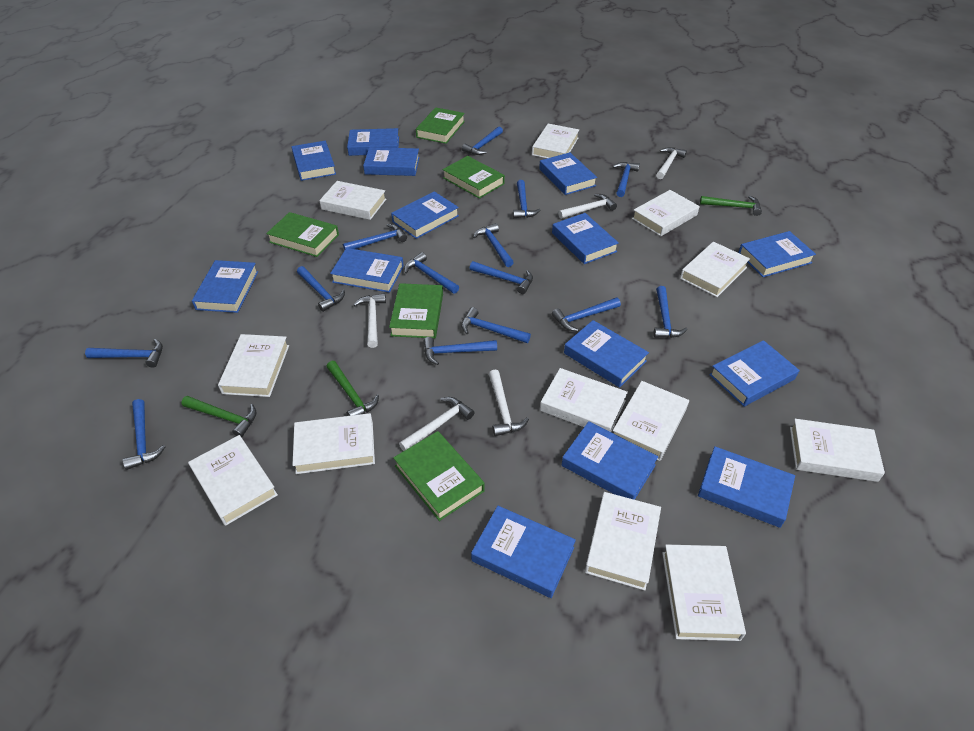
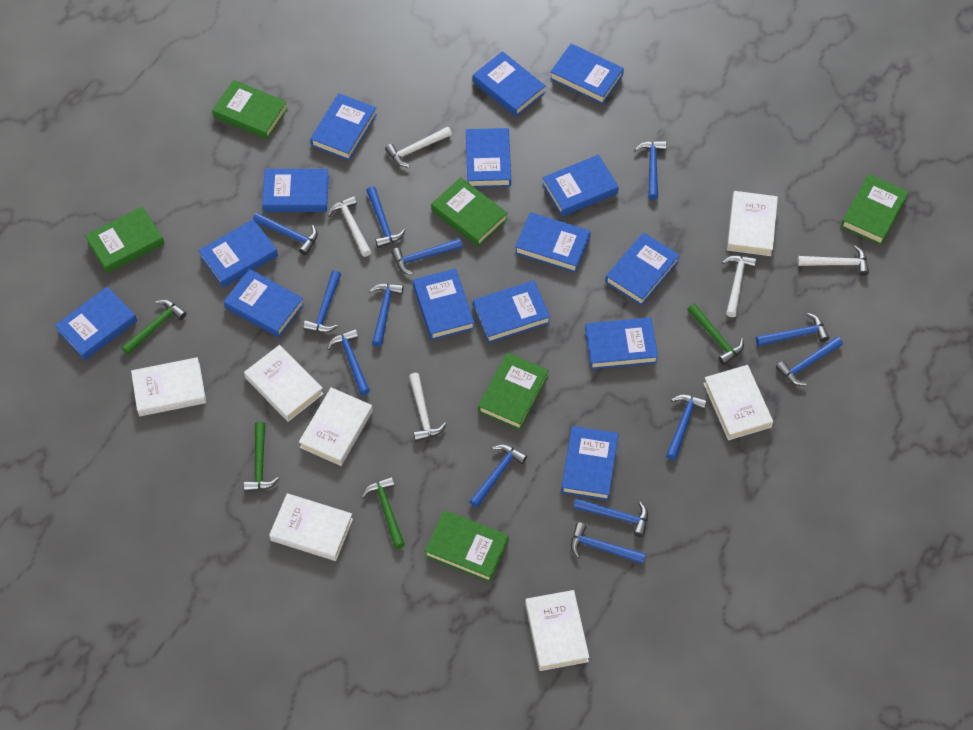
blue book: [192,260,258,313] [291,141,336,181] [330,248,404,293] [347,128,399,156] [363,147,420,176] [391,191,459,239] [471,506,576,598] [539,152,597,195] [552,213,619,264] [562,421,658,500] [564,320,649,388] [698,447,795,528] [709,340,800,407] [738,231,816,277] = 14 -> [55,287,137,360] [198,219,278,288] [223,269,304,338] [262,169,329,212] [310,93,377,160] [413,269,475,340] [466,128,511,188] [473,51,546,117] [473,281,550,343] [515,212,591,273] [542,155,619,217] [550,44,624,104] [561,426,619,500] [585,317,658,369] [605,232,680,306] = 15
blue hammer: [85,339,163,368] [123,399,166,470] [297,266,345,312] [343,224,407,250] [404,252,459,294] [423,337,497,365] [461,307,531,343] [462,127,503,155] [470,261,533,294] [473,223,514,267] [513,180,540,218] [552,297,621,331] [613,162,640,197] [653,286,687,338] = 14 -> [253,213,318,255] [303,270,341,333] [327,329,370,395] [366,186,406,248] [369,284,404,347] [391,238,462,275] [469,444,527,508] [571,523,646,564] [574,498,648,537] [635,141,667,200] [666,394,707,460] [756,313,829,346] [776,336,843,385] = 13
green book: [266,212,339,257] [389,283,443,338] [393,431,485,521] [416,107,465,144] [442,156,505,199] = 5 -> [85,206,165,273] [212,80,288,140] [425,510,509,582] [431,177,507,247] [478,353,549,430] [841,174,909,245] = 6
green hammer: [181,396,257,438] [327,361,379,416] [700,196,762,216] = 3 -> [122,300,186,355] [244,422,279,492] [362,476,405,549] [687,303,744,365] = 4
white book: [188,435,278,526] [218,334,289,397] [292,413,375,474] [319,181,386,220] [532,124,579,158] [540,368,628,432] [585,492,661,590] [613,381,689,461] [632,190,700,236] [662,545,746,641] [680,242,750,297] [790,419,885,482] = 12 -> [131,357,206,416] [244,345,324,422] [269,493,353,561] [299,387,373,466] [525,590,589,671] [703,365,773,440] [727,191,778,256] = 7

